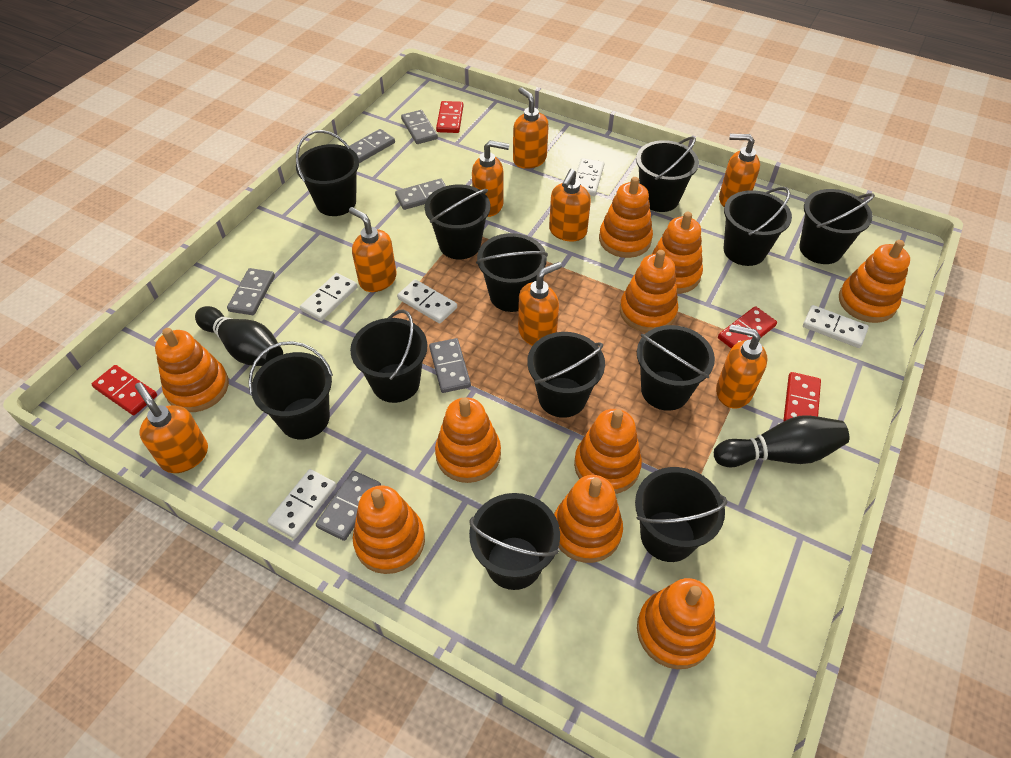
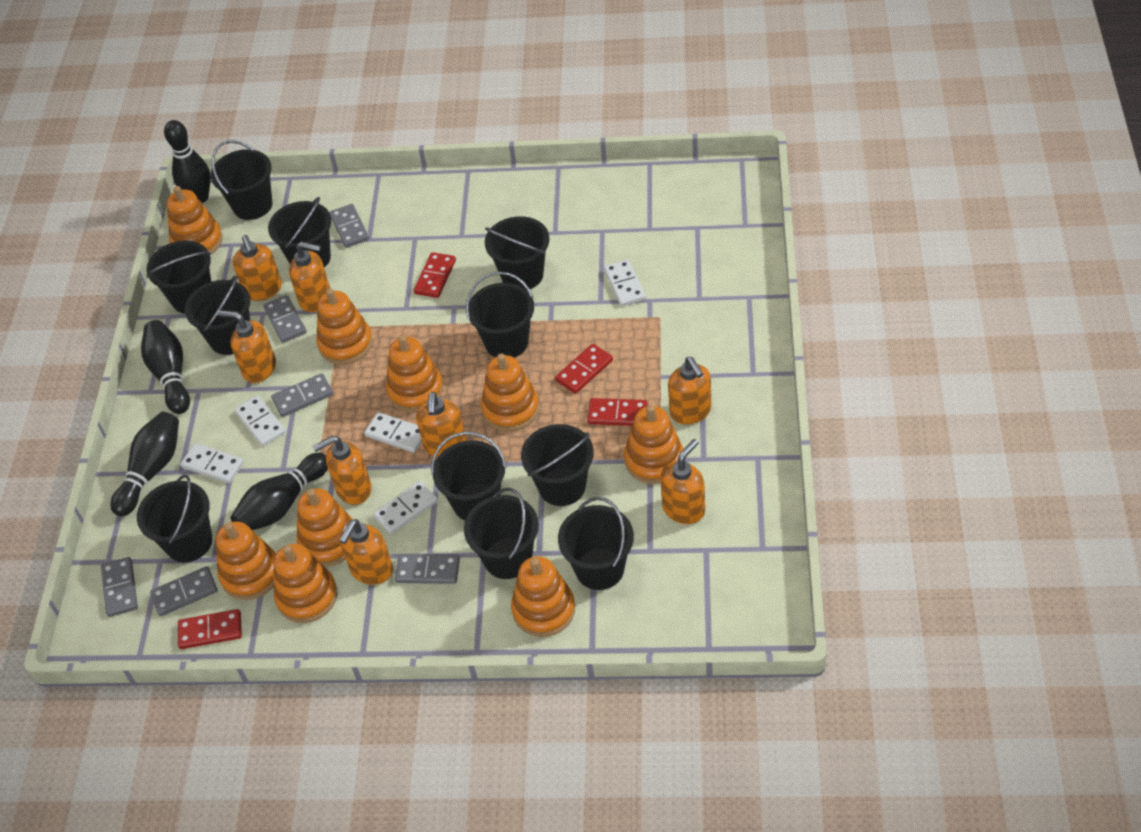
black bowling pin: [195,306,283,366] [714,415,849,467] = 2 -> [111,412,179,517] [141,320,190,414] [164,120,211,203] [231,453,328,530] = 4
black bucket: [248,341,333,440] [296,130,359,216] [350,310,427,403] [425,185,490,259] [469,493,560,590] [476,233,548,312] [527,332,605,418] [635,467,727,562] [636,136,699,212] [637,325,715,411] [724,187,792,266] [799,189,875,264] = 12 -> [137,475,212,562] [146,241,211,314] [185,275,251,355] [210,140,273,220] [268,197,331,268] [431,431,507,521] [464,488,539,579] [466,272,534,358] [485,216,549,290] [521,424,594,506] [558,497,634,590] = 11
orange stacking toy: [155,328,229,412] [353,486,425,574] [435,397,501,483] [554,475,623,563] [574,409,642,494] [599,177,653,258] [620,250,678,333] [637,578,716,669] [652,212,703,294] [839,240,910,323] = 10 -> [167,186,223,254] [216,522,276,600] [274,544,338,623] [297,488,353,567] [316,288,373,365] [386,335,443,412] [481,354,539,432] [511,556,575,637] [624,405,683,484] = 9

